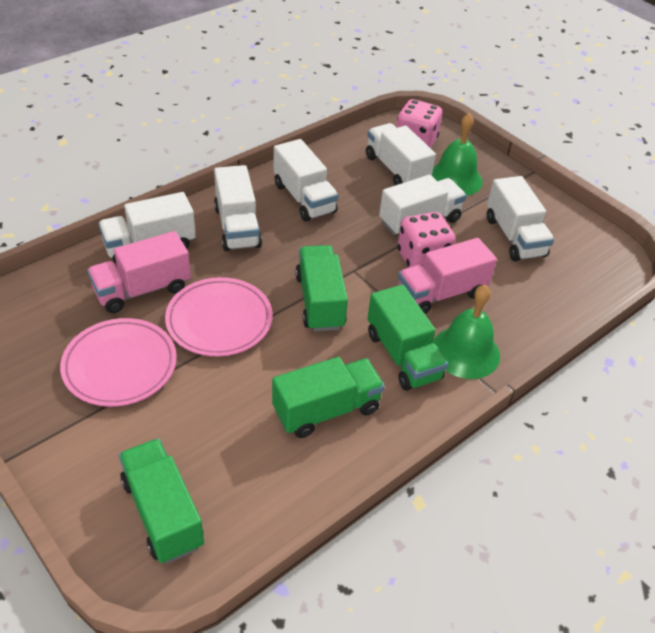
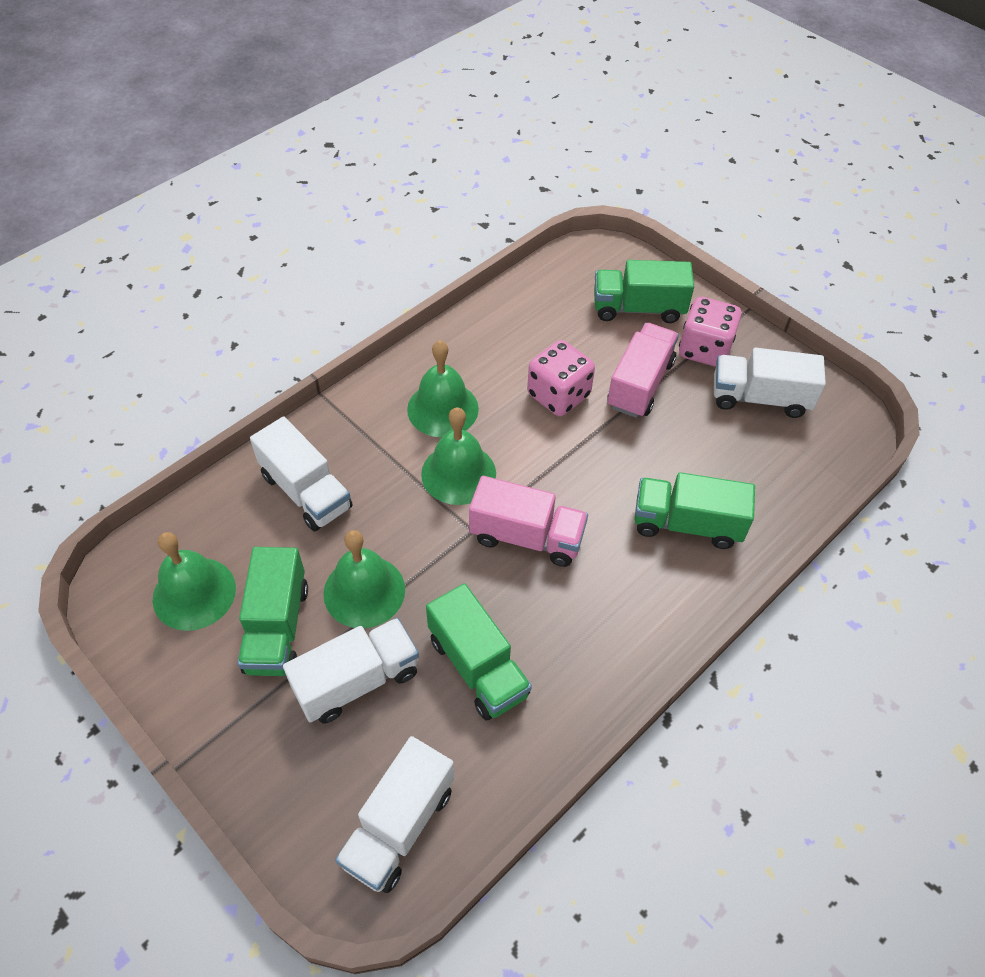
green bell: [432,113,483,196] [433,285,500,379] = 2 -> [153,532,236,631] [323,530,405,628] [407,340,479,437] [421,407,496,505] = 4
pink plate: [60,318,177,407] [165,277,273,357] = 2 -> none = 0
white truck: [98,192,196,264] [214,165,262,251] [274,139,339,222] [366,123,436,185] [379,175,467,235] [487,176,554,262] = 6 -> [250,417,353,532] [283,618,419,724] [335,736,454,893] [714,348,826,418] = 4

